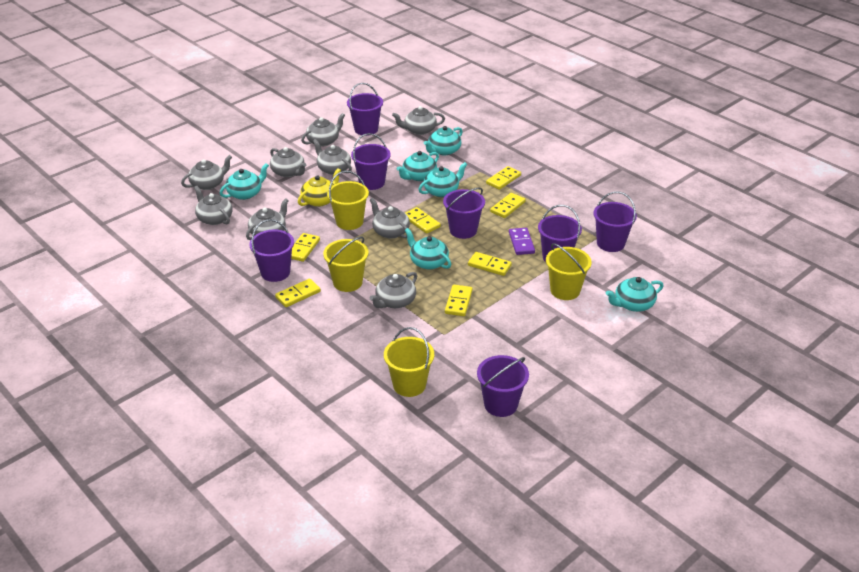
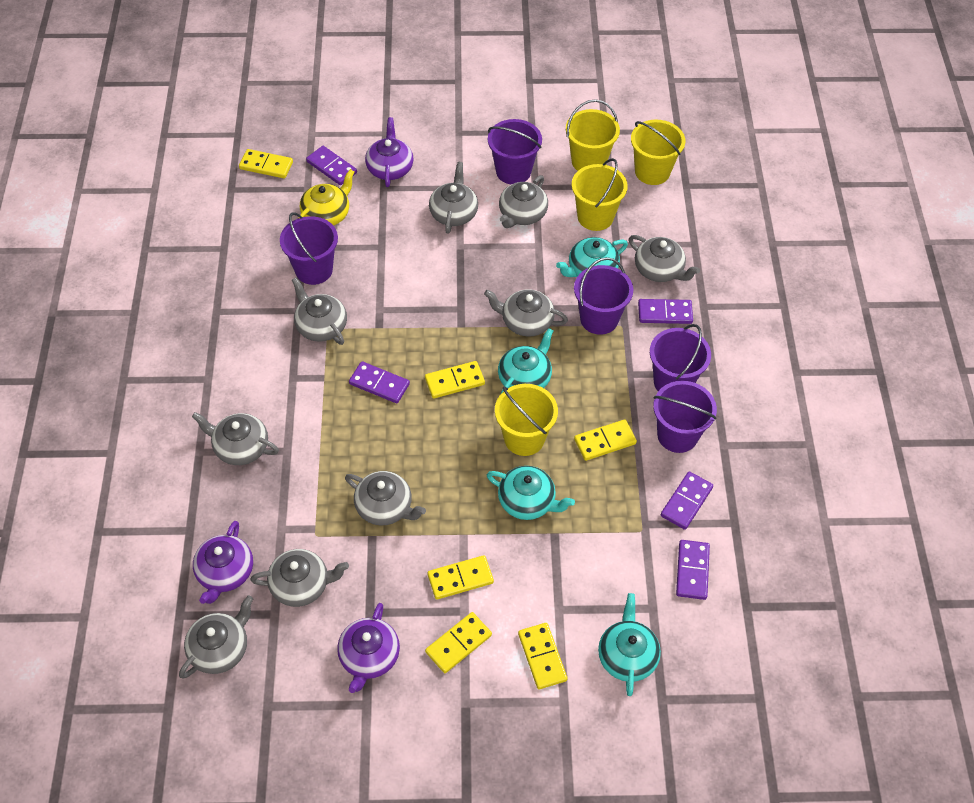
purple bucket: [249,219,294,282] [347,83,383,136] [351,133,390,190] [443,187,485,239] [477,355,529,417] [538,205,582,262] [593,191,637,252] = 7 -> [280,212,338,285] [488,119,542,184] [574,257,633,335] [650,324,711,391] [653,381,717,453] = 5
purple domino: [509,228,535,255] = 1 -> [306,146,357,185] [349,361,410,403] [638,299,693,324] [661,471,713,530] [676,540,710,600] = 5
purple teapot: none = 0 -> [193,521,253,604] [337,603,400,693] [365,117,414,187] = 3
turquoise teapot: [220,163,269,200] [397,151,439,181] [405,228,451,269] [418,162,467,197] [424,126,463,155] [606,277,663,312] = 6 -> [487,466,575,520] [498,328,554,393] [556,237,628,277] [598,593,661,696] = 4
yellow domino: [275,279,321,307] [291,233,320,262] [405,207,441,234] [445,285,473,316] [468,252,512,276] [486,166,521,190] [490,193,526,218] = 7 -> [239,149,293,178] [425,361,485,399] [425,612,492,673] [428,555,494,599] [518,623,568,689] [574,419,637,461] = 6

